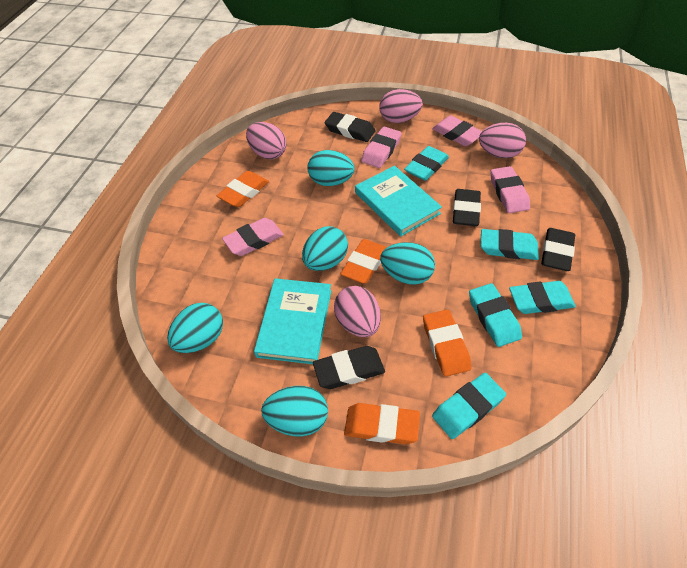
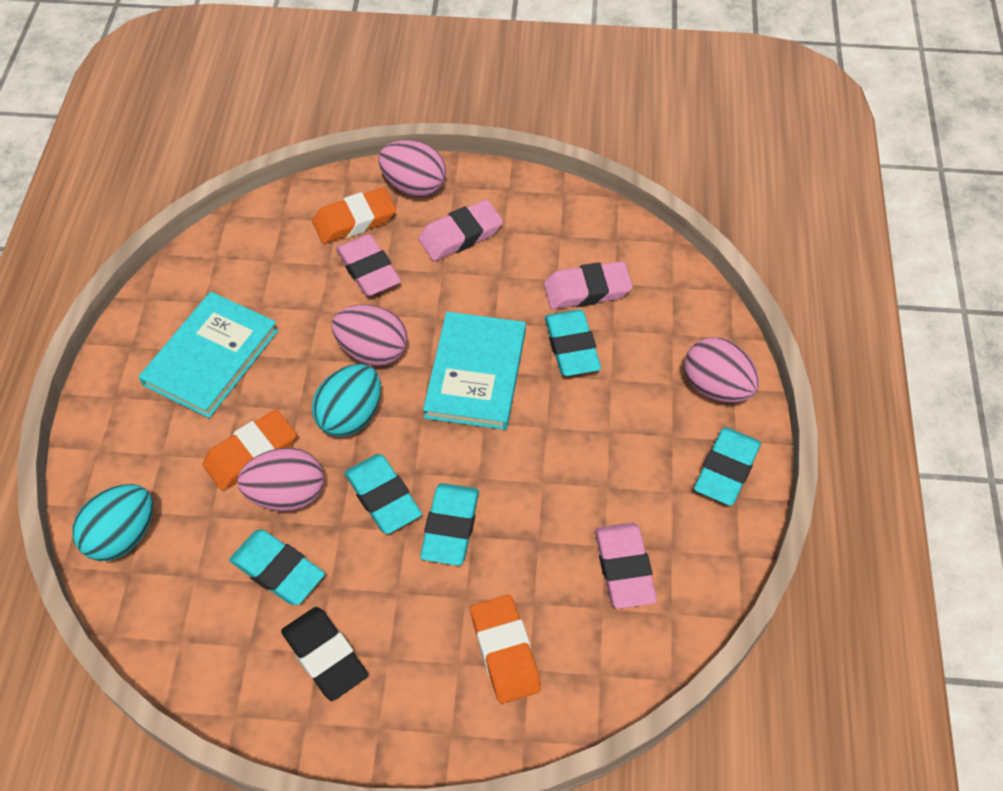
black eraser: [313,346,385,389] [325,112,376,142] [453,189,481,226] [541,228,575,271] = 4 -> [281,607,368,701] = 1
orange eraser: [217,171,269,207] [340,239,387,284] [344,403,420,444] [423,310,471,377] = 4 -> [203,409,297,491] [312,187,396,244] [471,595,541,704] = 3
turquoise egg: [167,303,223,353] [261,386,328,436] [302,226,348,271] [307,150,354,186] [380,242,435,285] = 5 -> [72,484,153,561] [312,364,381,437] = 2

